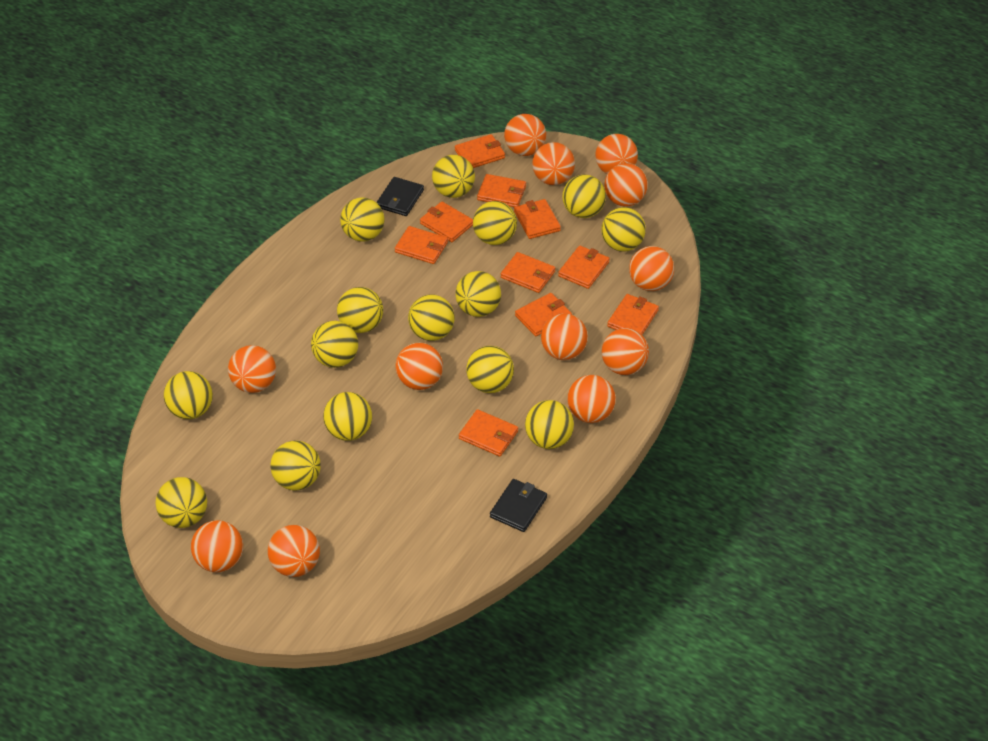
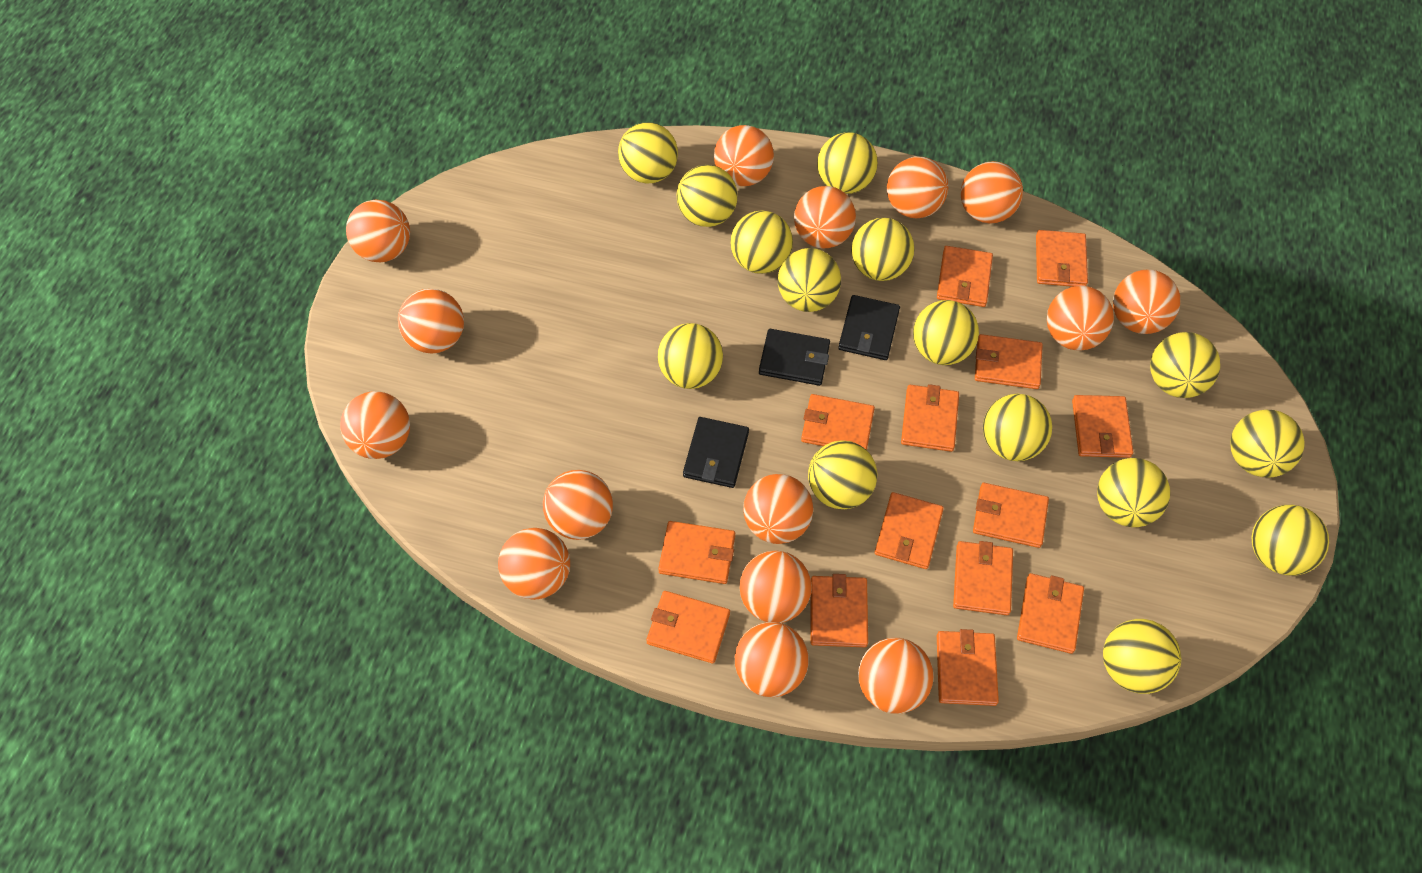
black wallet: [376,177,424,216] [490,479,547,532] = 2 -> [683,417,749,488] [759,329,830,386] [838,295,900,360] = 3
orange ball: [191,520,243,573] [228,345,276,393] [268,525,320,577] [395,343,443,390] [504,114,546,156] [532,142,575,185] [541,313,588,360] [567,375,616,423] [595,134,638,174] [602,328,649,375] [604,163,648,207] [629,246,674,291] = 12 -> [341,392,410,459] [346,200,410,262] [398,289,464,353] [498,528,570,600] [543,470,613,540] [714,125,774,186] [735,622,809,697] [739,550,812,623] [743,474,813,544] [794,186,856,249] [858,638,934,714] [887,157,948,218] [961,161,1023,224] [1047,286,1114,351] [1113,269,1180,334] = 15
orange wallet: [395,226,448,264] [420,201,473,242] [455,134,505,168] [459,409,518,457] [477,174,526,207] [501,252,555,293] [514,199,561,239] [515,293,572,336] [558,245,610,289] [607,294,659,335] = 10 -> [646,591,730,663] [658,521,735,584] [801,394,875,450] [810,574,868,647] [875,492,944,569] [901,384,959,452] [937,246,993,307] [937,629,999,706] [953,541,1013,615] [973,483,1049,548] [975,334,1042,389] [1017,573,1084,654] [1036,230,1088,287] [1072,395,1133,458] = 14

